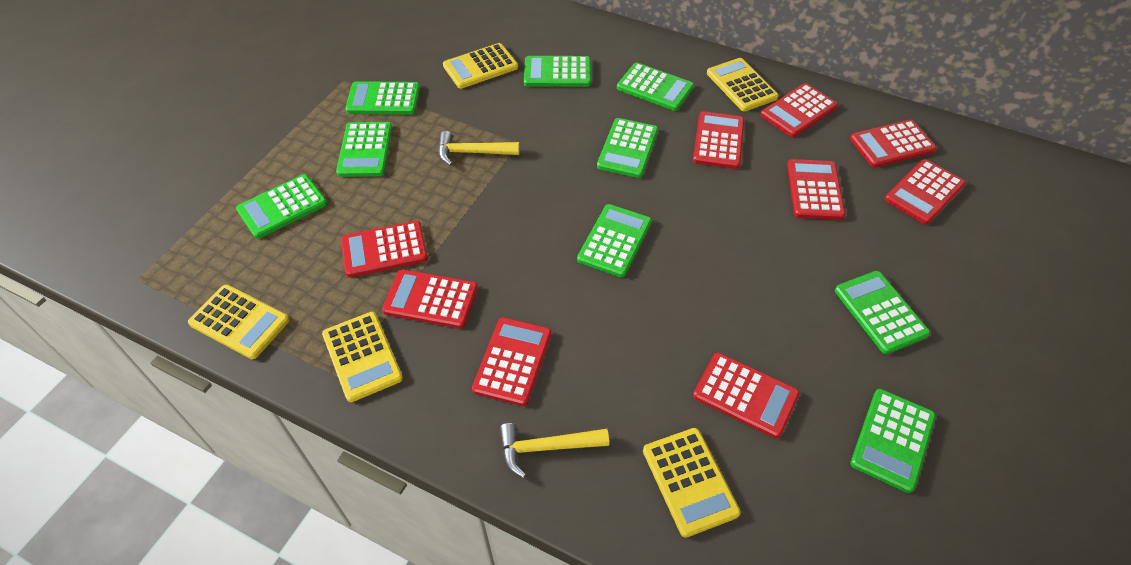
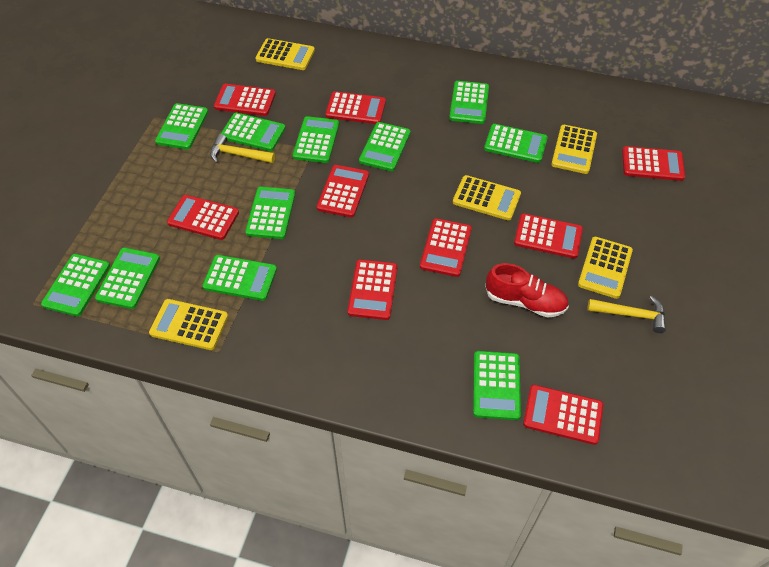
green calculator: [236,174,327,239] [336,122,392,177] [345,81,420,114] [524,56,591,87] [577,204,652,278] [597,118,658,178] [617,63,694,111] [835,271,930,354] [850,389,936,493] = 9 -> [41,254,110,317] [95,248,160,309] [155,103,208,150] [202,255,277,301] [221,113,286,151] [245,187,295,239] [293,116,339,163] [359,122,411,171] [449,81,489,124] [473,351,521,420] [484,124,548,163] = 11
red shoe: none = 0 -> [485,263,569,318] = 1

